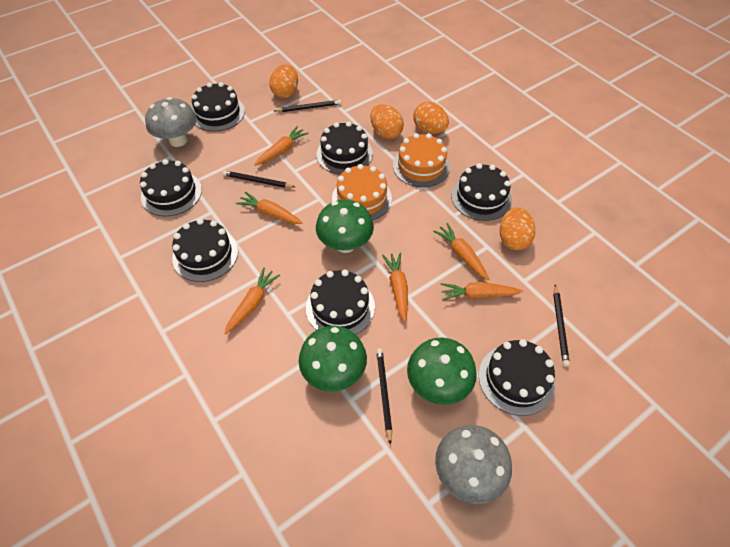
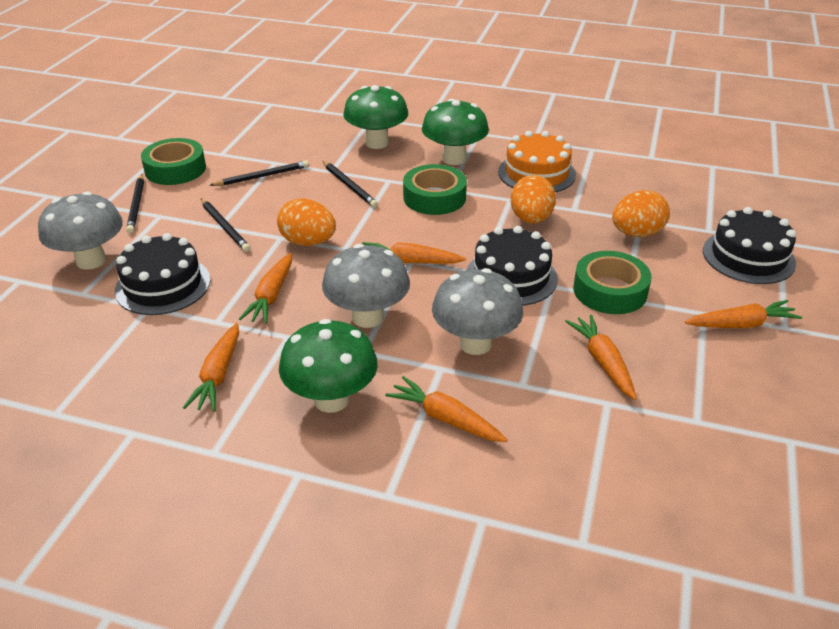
black cake: [140,159,202,216] [172,218,238,282] [192,82,245,131] [306,270,375,335] [317,122,373,175] [451,163,512,221] [479,339,555,416] = 7 -> [115,233,211,315] [466,226,558,306] [703,207,796,284] = 3
green tape: none = 0 -> [141,138,206,185] [403,164,467,215] [573,251,652,314] = 3
grey mushroom: [145,97,197,147] [435,425,512,504] = 2 -> [38,191,123,270] [322,244,410,328] [432,268,523,355] = 3
orange cake: [332,164,392,220] [393,133,450,187] = 2 -> [498,131,576,192] = 1
orange egg: [269,64,298,98] [370,104,404,139] [413,102,449,134] [500,207,535,250] = 4 -> [277,198,336,246] [511,175,556,224] [612,190,670,237] = 3

